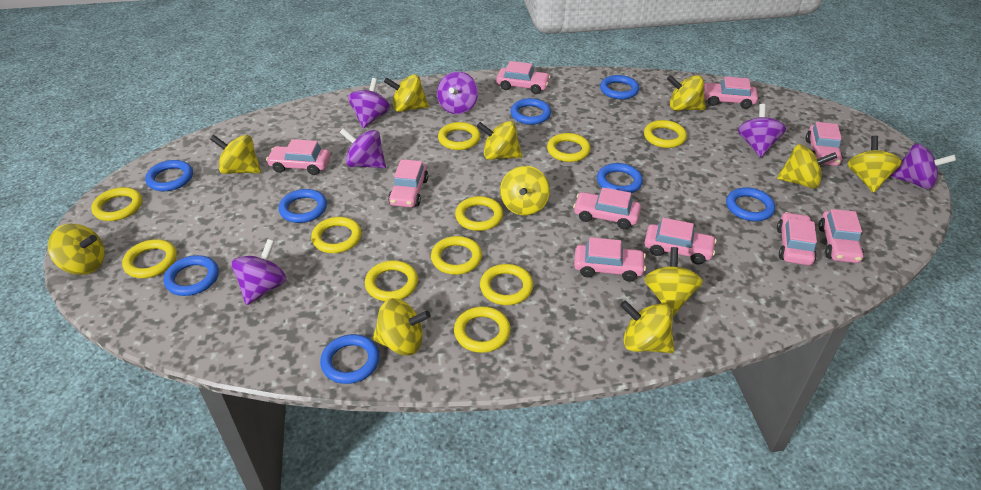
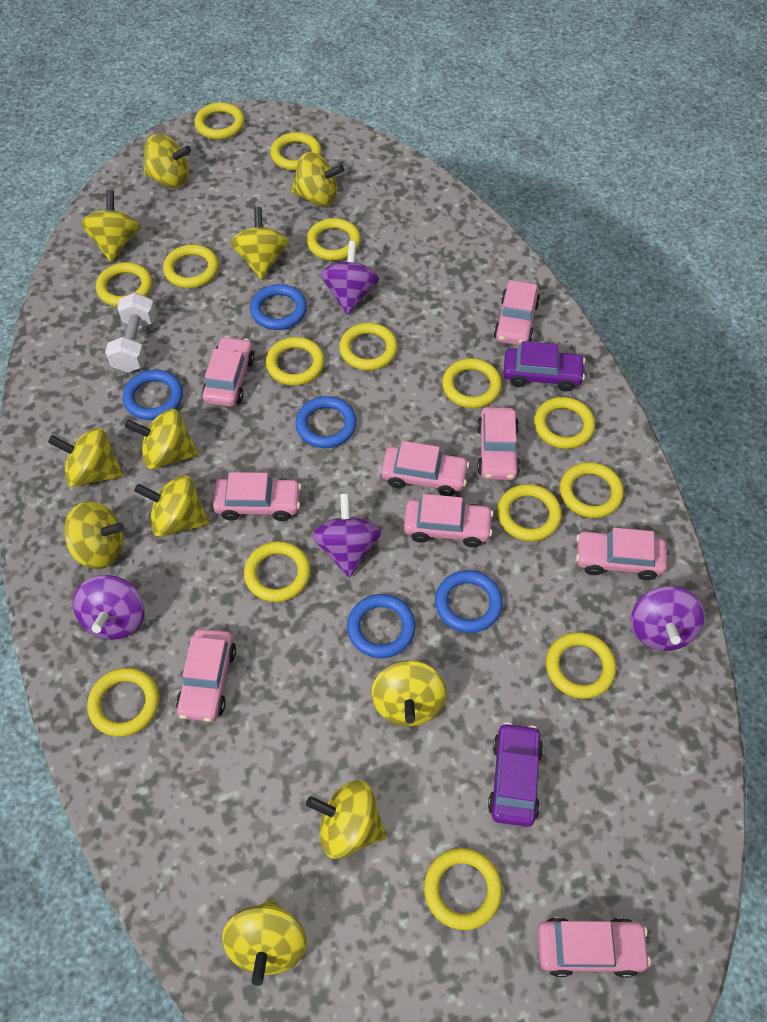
blue ring: [145,160,193,191] [164,255,219,296] [278,189,327,223] [320,334,380,384] [510,98,551,125] [597,163,643,193] [600,75,639,99] [726,187,775,221] = 8 -> [123,370,183,420] [250,284,307,330] [295,396,357,448] [347,594,416,658] [435,570,503,633] = 5
pink car: [266,139,330,175] [388,159,428,207] [496,61,551,94] [573,188,641,229] [574,237,646,282] [644,218,717,264] [704,76,758,109] [777,212,817,266] [806,122,843,166] [818,209,864,263] = 10 -> [176,629,236,722] [202,336,255,407] [213,472,301,521] [381,441,470,496] [404,494,494,547] [477,407,520,480] [494,280,540,346] [538,917,651,978] [576,528,667,580] = 9
purple car: none = 0 -> [488,722,543,827] [504,341,585,391] = 2
purple spinning top: [231,239,287,305] [340,128,386,168] [348,78,390,128] [437,71,478,114] [738,104,786,157] [890,143,956,189] = 6 -> [73,575,145,640] [312,493,381,577] [321,241,379,315] [631,586,705,651] = 4
white dumbbell: none = 0 -> [105,292,157,373] = 1
yellow ring: [91,187,142,221] [122,239,177,278] [311,217,362,253] [365,260,418,301] [431,236,482,275] [438,122,481,150] [454,306,511,353] [455,196,503,231] [480,264,533,305] [547,133,591,162] [644,120,687,148] = 11 -> [87,668,159,737] [96,262,152,307] [163,245,219,288] [195,102,245,140] [244,541,311,602] [266,337,325,386] [270,132,321,171] [306,218,361,261] [339,323,398,371] [424,848,502,930] [442,358,502,408] [497,484,562,541] [534,397,595,449] [546,632,616,699] [560,462,624,518] = 15

